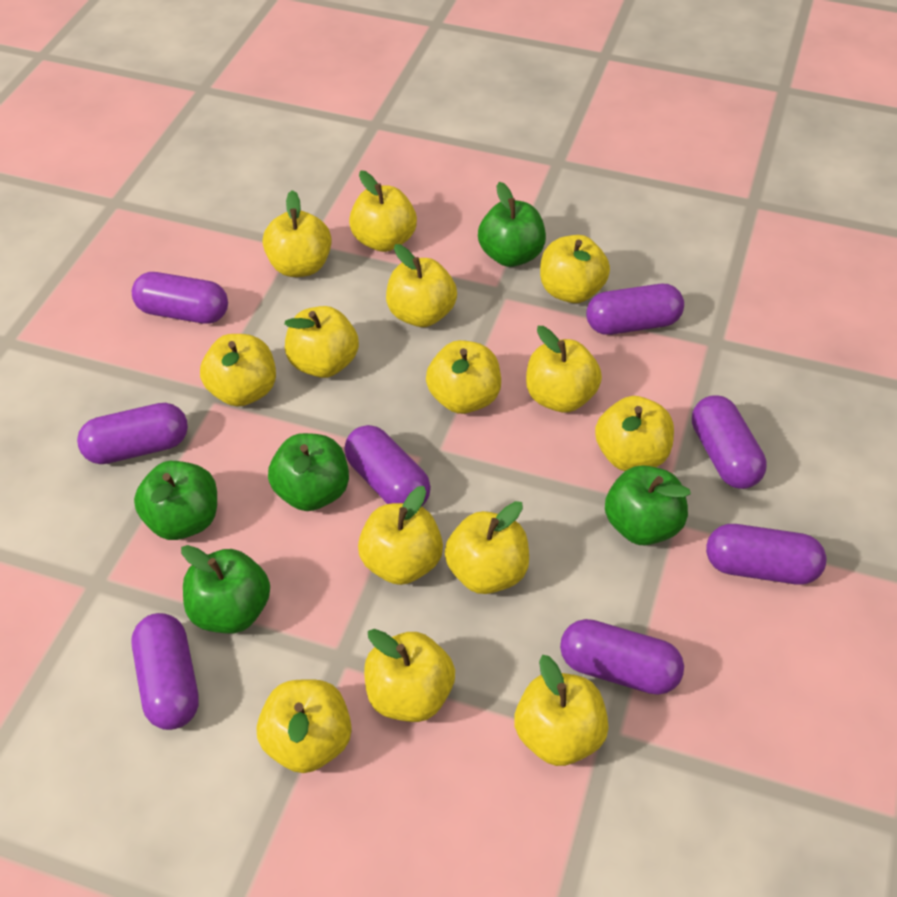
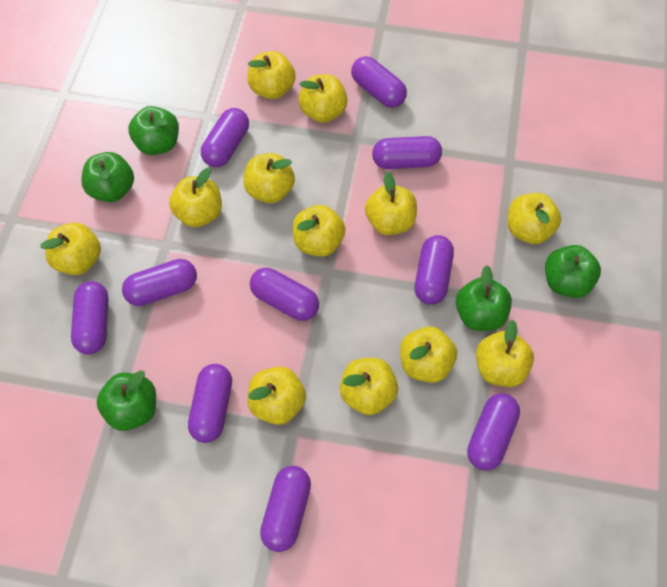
purple capsule: [77,403,188,464] [132,272,228,324] [132,613,199,730] [344,425,431,507] [560,619,684,695] [586,284,684,335] [692,395,767,489] [706,524,826,585] = 8 -> [71,281,109,355] [122,259,197,306] [188,364,232,443] [201,108,249,167] [250,268,319,321] [260,466,311,552] [351,56,407,108] [372,136,442,169] [415,235,454,305] [467,393,520,471] = 10
yellow apple: [200,334,276,407] [257,679,352,773] [263,190,332,277] [284,306,359,378] [349,170,417,252] [358,486,443,585] [364,629,455,722] [386,244,457,327] [426,340,501,414] [445,501,529,594] [514,655,609,766] [526,326,602,412] [540,235,610,303] [595,396,674,471] = 14 -> [40,223,101,275] [169,168,222,227] [243,153,295,203] [248,51,296,99] [248,367,306,425] [293,205,346,257] [298,74,348,123] [340,358,398,415] [365,171,417,235] [400,326,457,383] [476,320,534,387] [507,193,561,244] = 12

